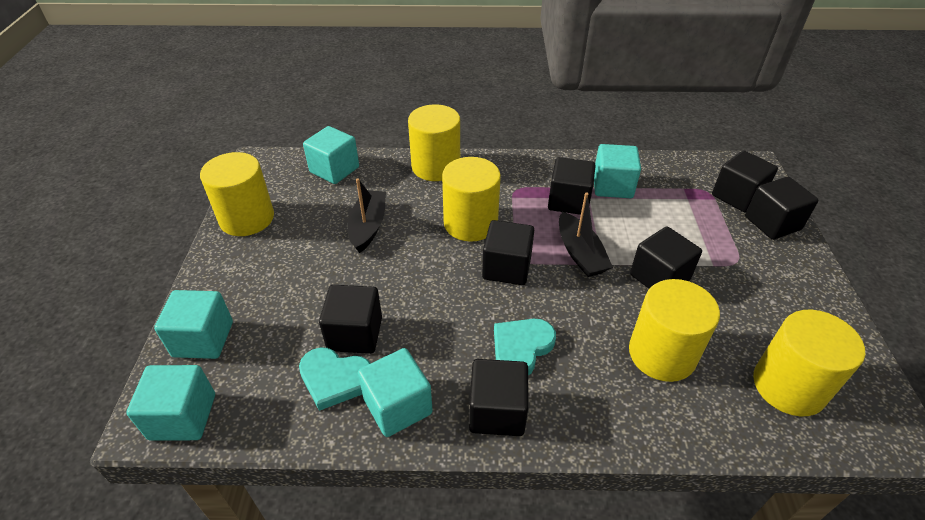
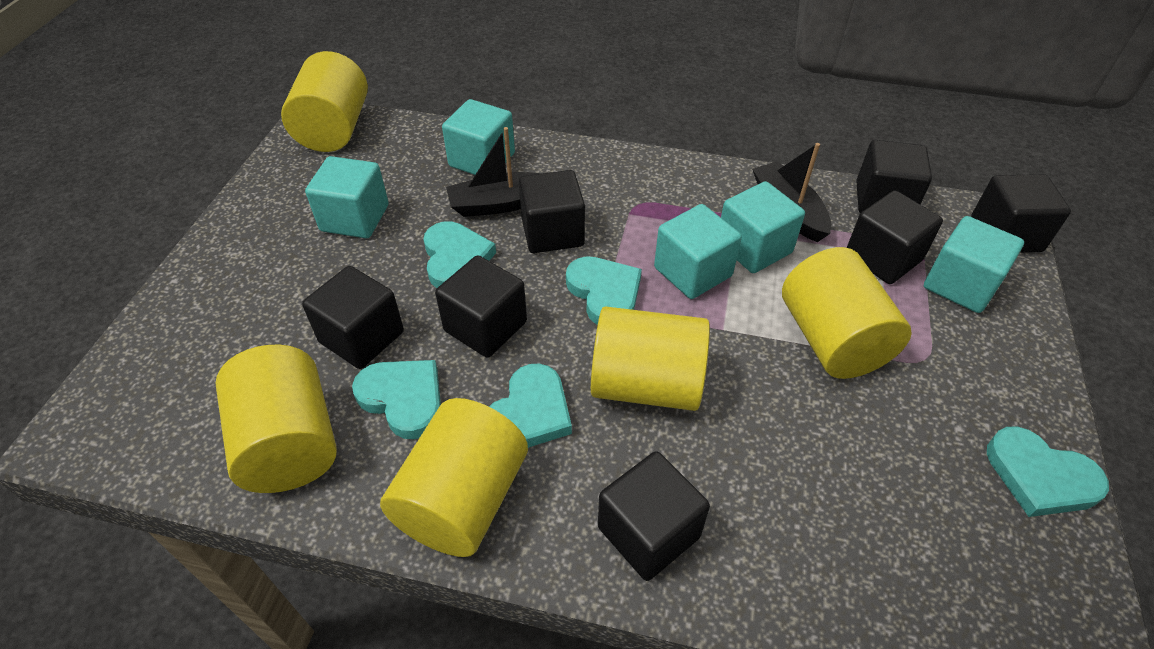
turquoise heart: [299,347,371,411] [494,319,556,375] = 2 -> [352,360,441,439] [423,221,496,288] [489,363,572,448] [566,256,642,325] [987,427,1109,517] = 5

